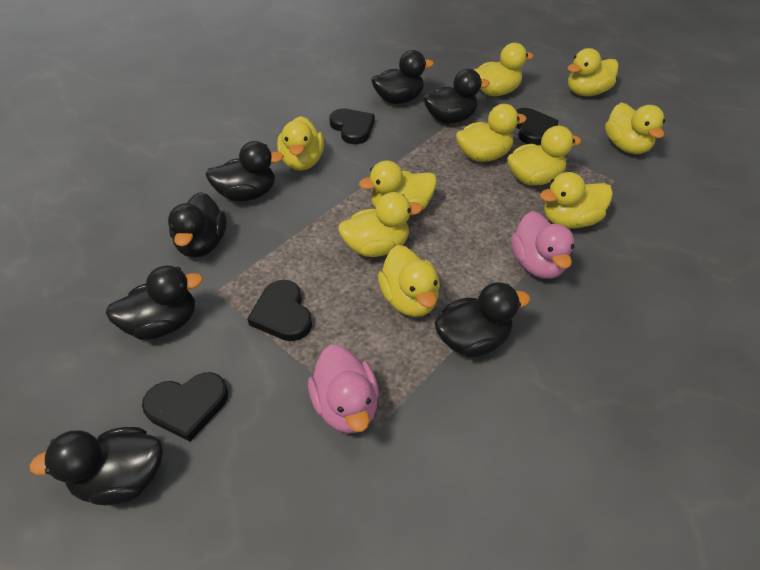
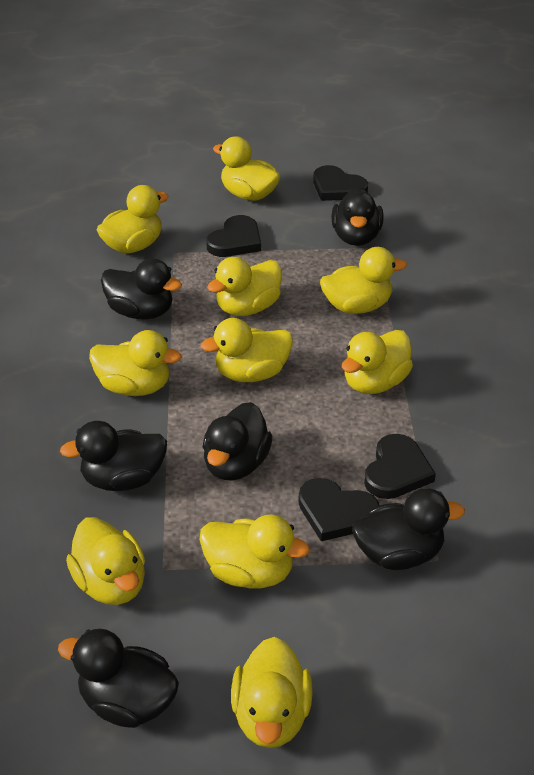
black duck: [29,427,163,505] [106,266,203,340] [168,192,227,258] [205,141,284,201] [371,50,434,104] [423,69,490,123] [435,282,530,357] = 7 -> [58,629,179,728] [60,421,167,491] [101,258,182,320] [203,402,273,481] [331,187,384,246] [352,488,465,570] = 6
pink duck: [308,345,379,434] [511,211,574,279] = 2 -> none = 0

